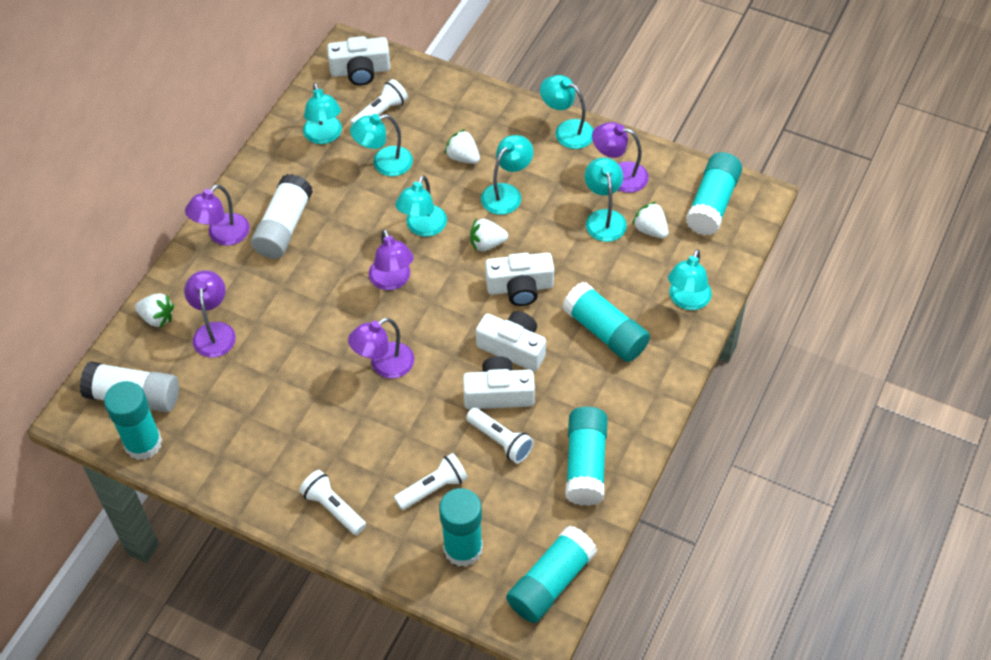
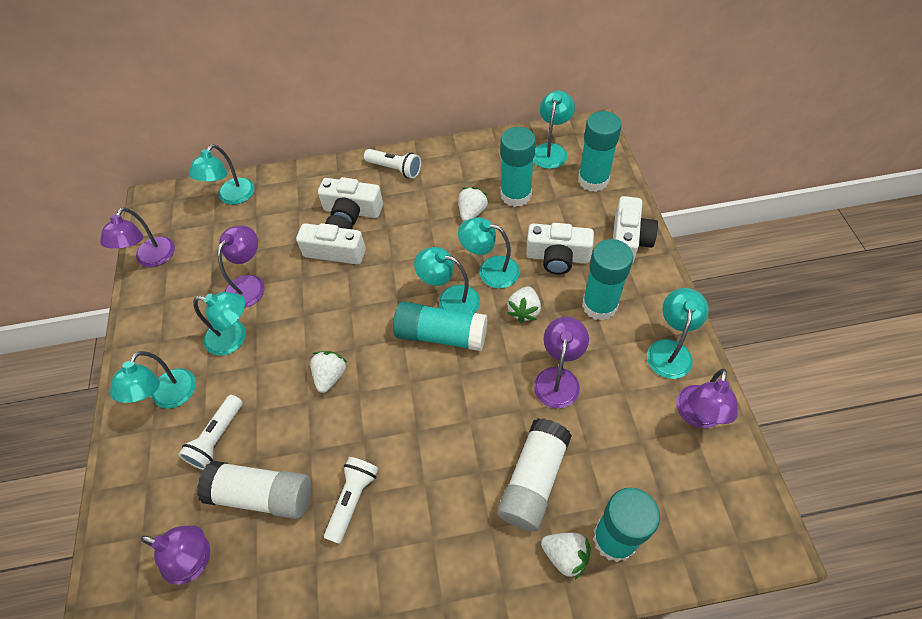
turquoise glue stick: [104,381,162,460] [439,488,483,567] [506,525,597,623] [562,282,650,362] [565,406,608,506] [686,152,742,235] = 6 -> [393,301,487,351] [500,127,536,207] [578,111,622,192] [582,239,633,320] [593,488,660,562] = 5
white flashlight: [299,470,366,535] [350,79,408,125] [394,453,468,510] [466,408,534,463] = 4 -> [178,395,243,470] [324,457,378,544] [364,149,421,179] = 3

